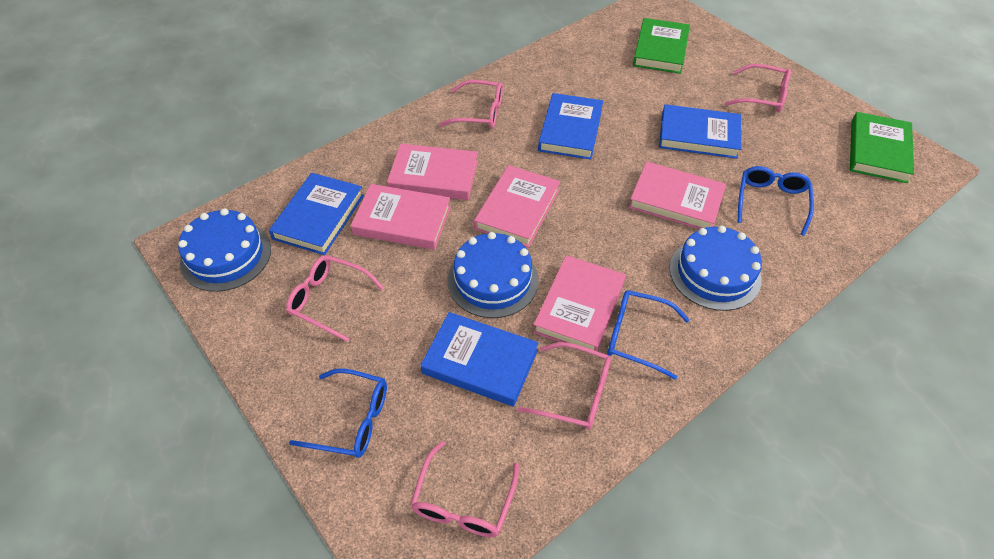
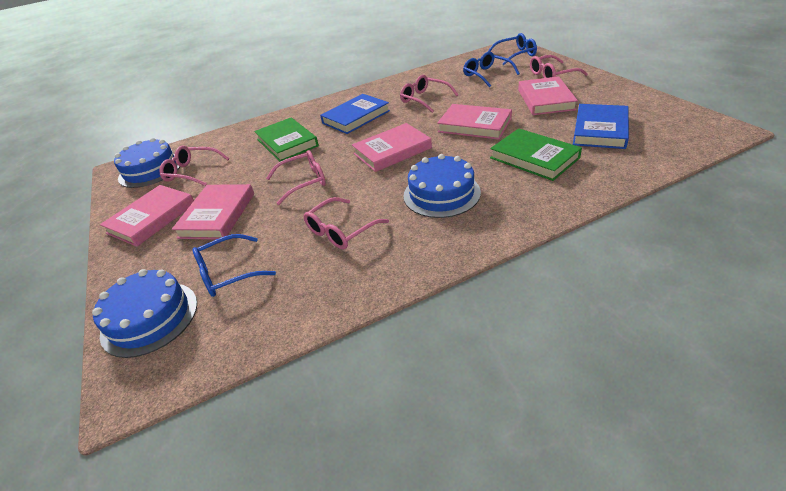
blue book: [269,173,364,255] [420,312,539,407] [538,93,603,160] [659,104,741,159] = 4 -> [320,94,390,134] [573,104,629,149] = 2

